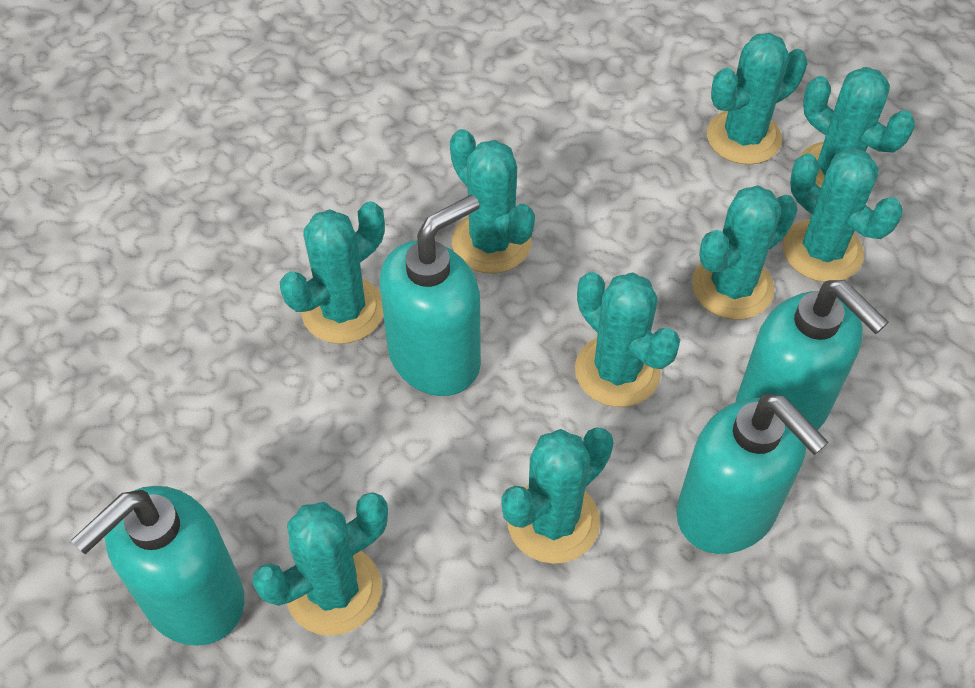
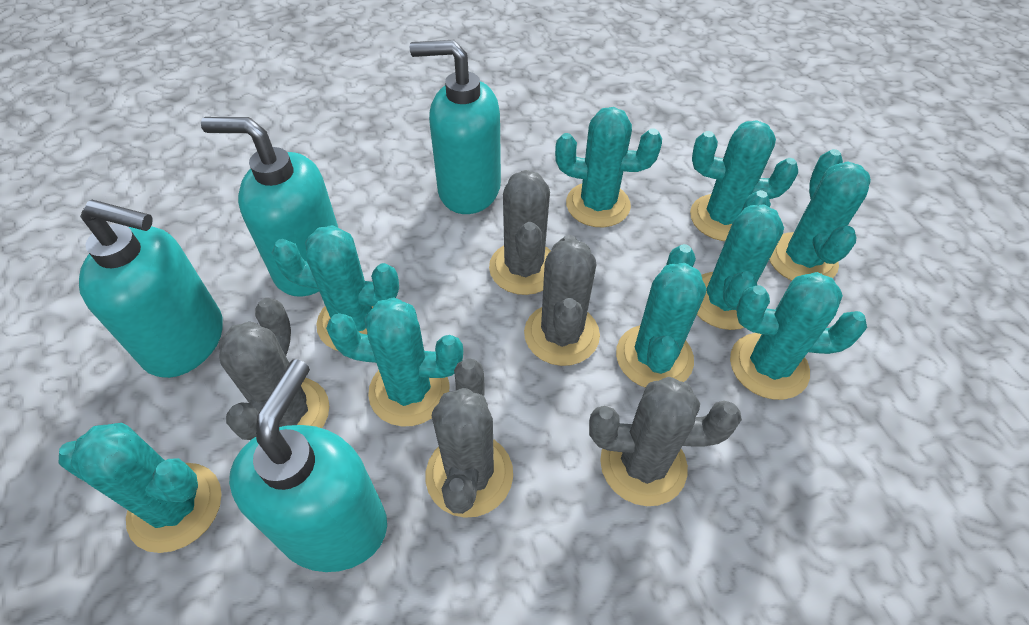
grey cactus: none = 0 -> [219,298,329,440] [425,358,513,518] [489,170,551,295] [524,235,600,366] [589,377,742,506] = 5

